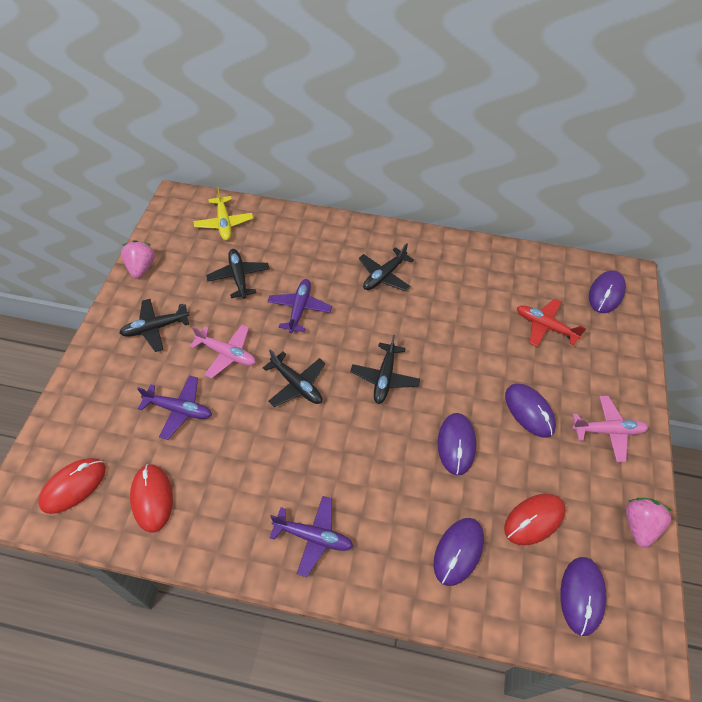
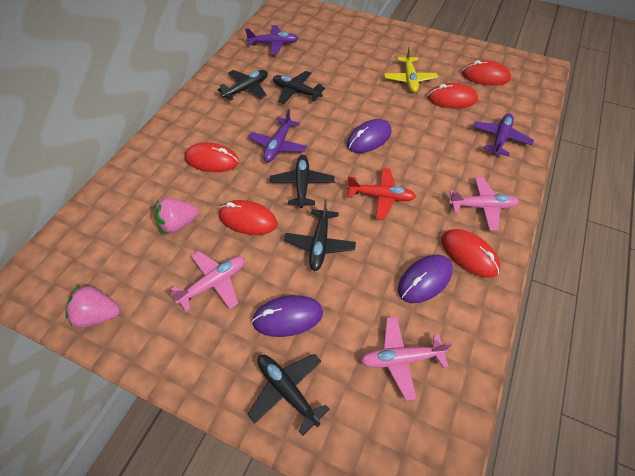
pink plane: [190,325,256,379] [572,396,648,462] = 2 -> [170,251,245,312] [361,316,452,401] [449,177,519,231] = 3
purple mouse: [433,518,484,586] [438,413,476,475] [505,383,556,438] [560,557,607,636] [589,270,626,313] = 5 -> [252,295,323,337] [347,119,392,153] [398,255,453,303] = 3
red mouse: [38,458,106,514] [130,464,173,533] [504,493,566,545] = 3 -> [184,142,239,172] [219,200,277,235] [427,83,478,108] [441,229,500,278] [462,60,511,85] = 5

